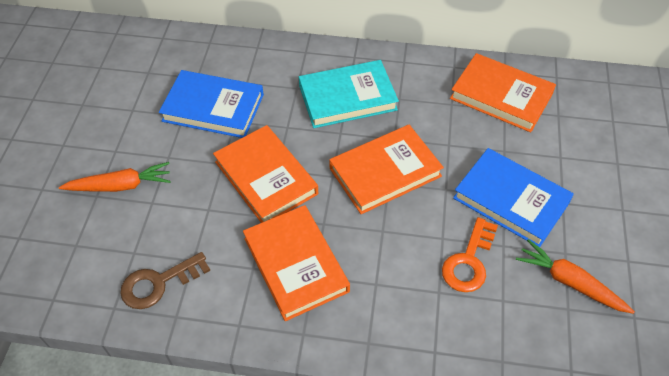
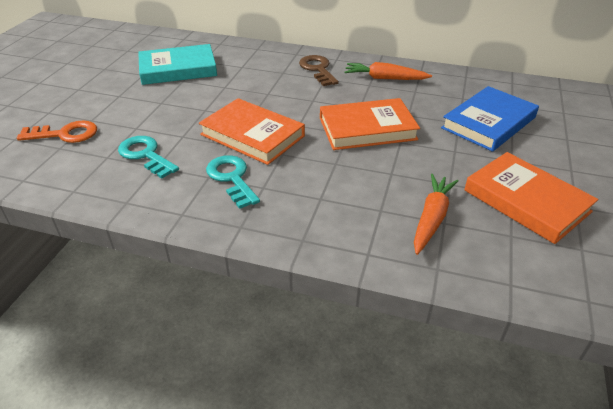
blue book: [159,70,264,138] [453,148,574,247] = 2 -> [441,86,539,152] = 1
orange book: [213,125,318,223] [243,205,350,321] [329,125,444,214] [450,53,556,132] = 4 -> [199,98,305,165] [320,98,420,150] [464,152,598,244] = 3
turquoise key: none = 0 -> [118,136,179,179] [206,155,260,209] = 2

